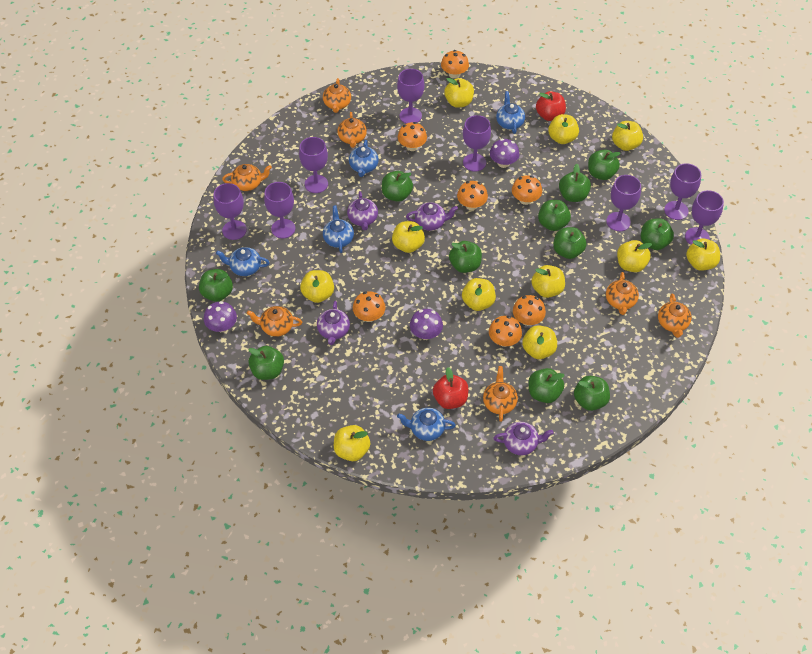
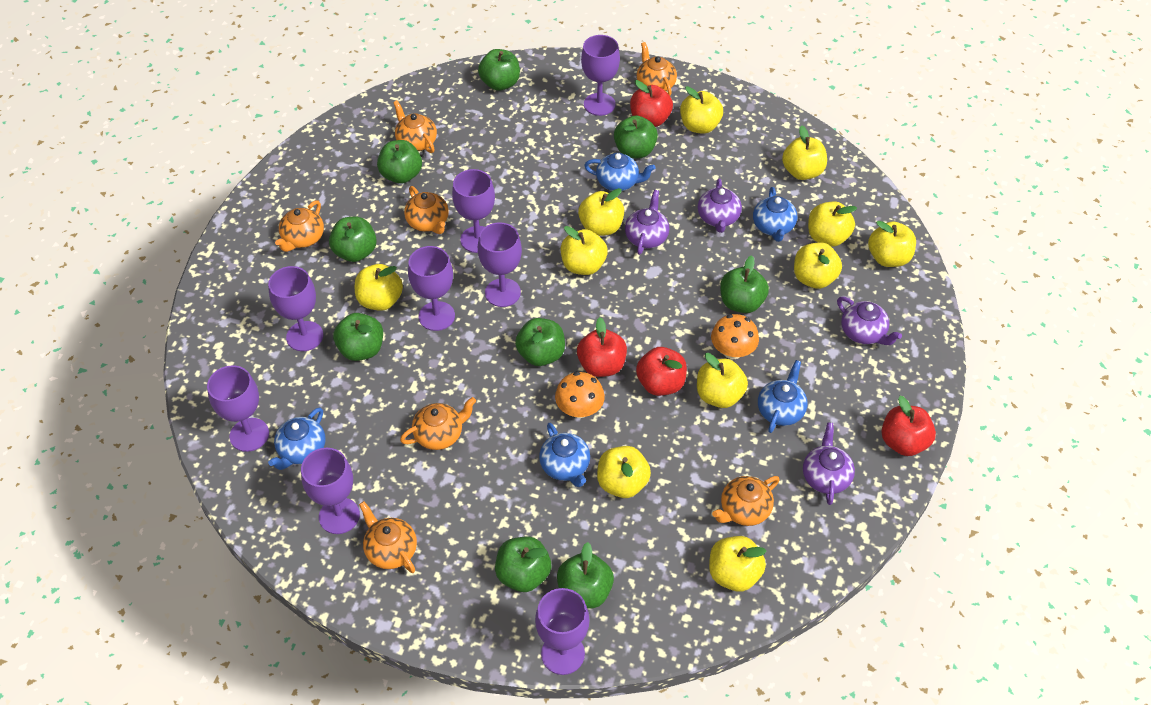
green apple: [199,269,233,302] [248,346,284,380] [382,171,413,202] [449,241,482,273] [529,368,565,403] [538,200,571,231] [553,227,586,259] [559,164,591,202] [574,376,610,411] [588,150,621,180] [641,219,674,250] = 11 -> [329,217,377,262] [333,313,383,361] [377,140,422,184] [478,49,520,91] [495,536,551,592] [515,318,565,366] [557,542,614,609] [614,115,658,158] [720,255,769,313] = 9
orange mushroom: [353,291,386,322] [398,122,427,151] [441,50,469,79] [457,181,488,210] [489,316,522,347] [512,175,542,205] [513,295,546,326] = 7 -> [555,372,605,418] [711,314,759,359] = 2
purple mushroom: [204,301,237,332] [410,309,443,340] [490,138,520,168] = 3 -> none = 0
red apple: [433,367,468,409] [536,91,566,121] = 2 -> [577,317,627,377] [630,80,673,127] [636,347,687,396] [881,396,936,456] = 4

